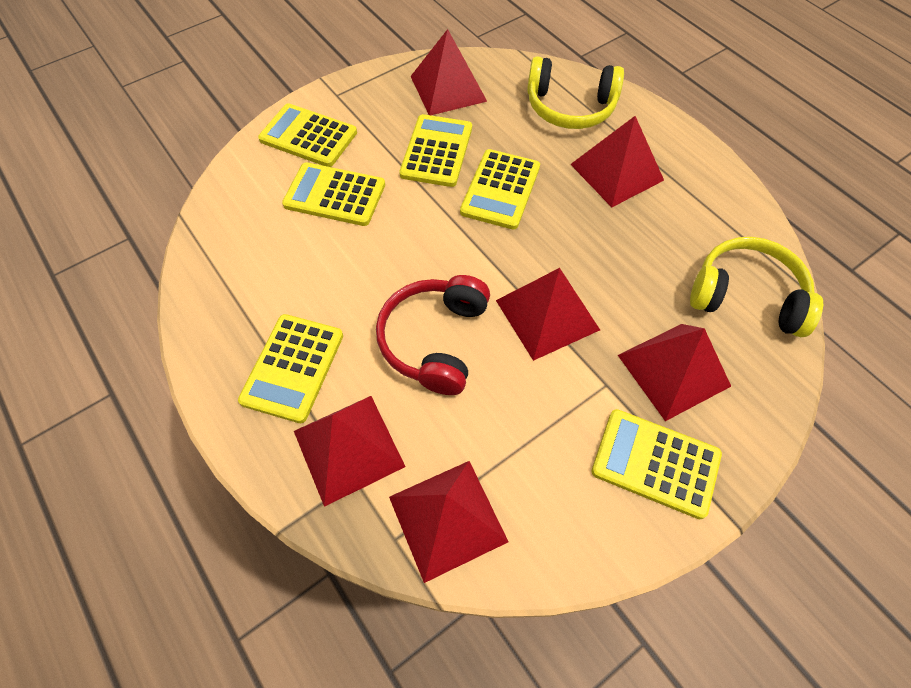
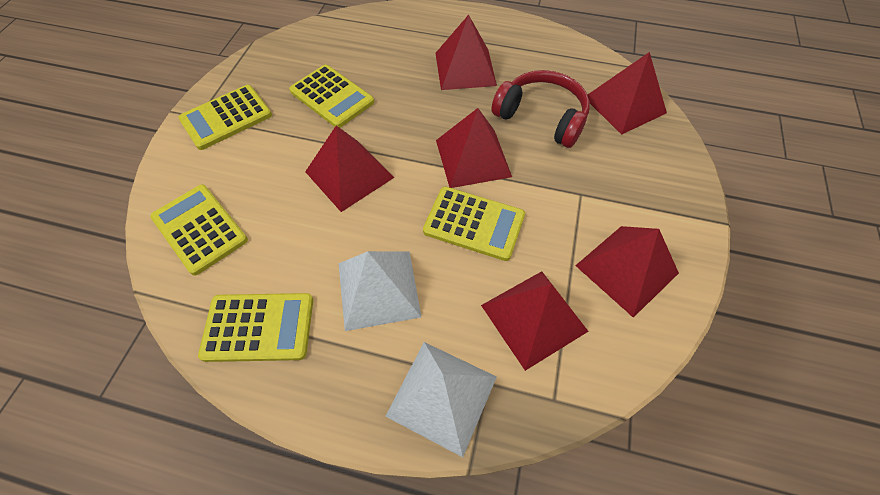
white pyramid: none = 0 -> [339,251,421,331] [385,342,497,457] = 2
yellow calculator: [238,314,343,423] [258,103,357,167] [282,162,385,226] [399,114,472,187] [460,149,540,230] [592,409,722,519] = 6 -> [150,184,248,276] [178,85,272,150] [198,293,313,362] [289,65,374,128] [423,187,525,261] = 5
yellow headphones: [527,56,624,129] [690,237,823,337] = 2 -> none = 0

